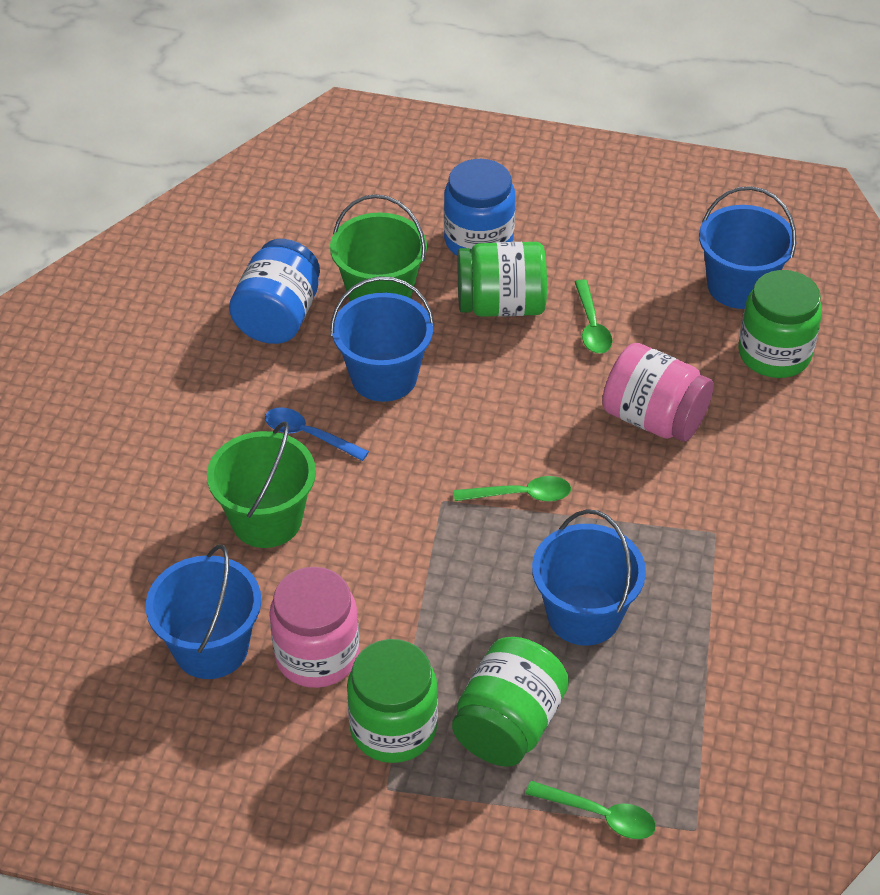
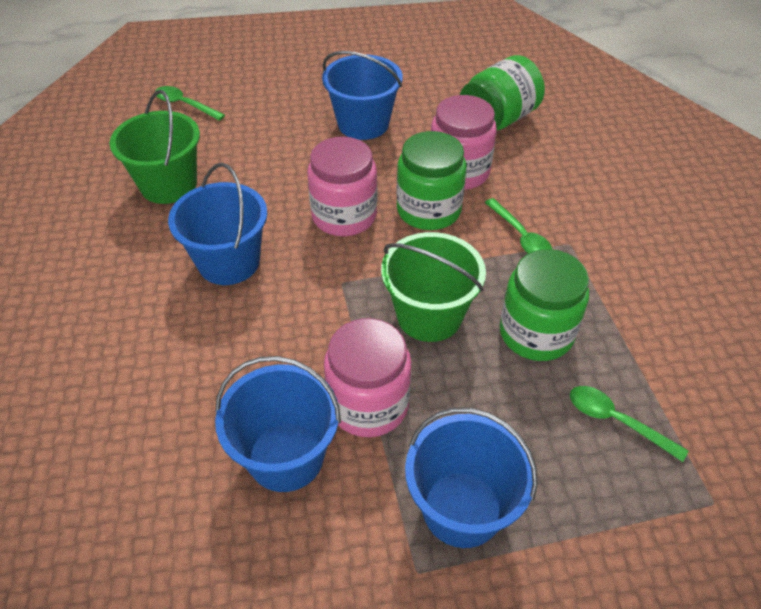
blue jar: [229,239,320,344] [444,159,515,256] = 2 -> none = 0
blue spoon: [265,407,369,461] = 1 -> none = 0
green jar: [347,639,438,763] [452,637,569,767] [458,242,547,317] [738,270,822,378] = 4 -> [396,131,467,230] [460,55,545,130] [500,249,589,361] = 3
pink jar: [269,567,359,688] [602,343,714,442] = 2 -> [307,137,377,236] [324,318,412,437] [431,95,497,190] = 3

